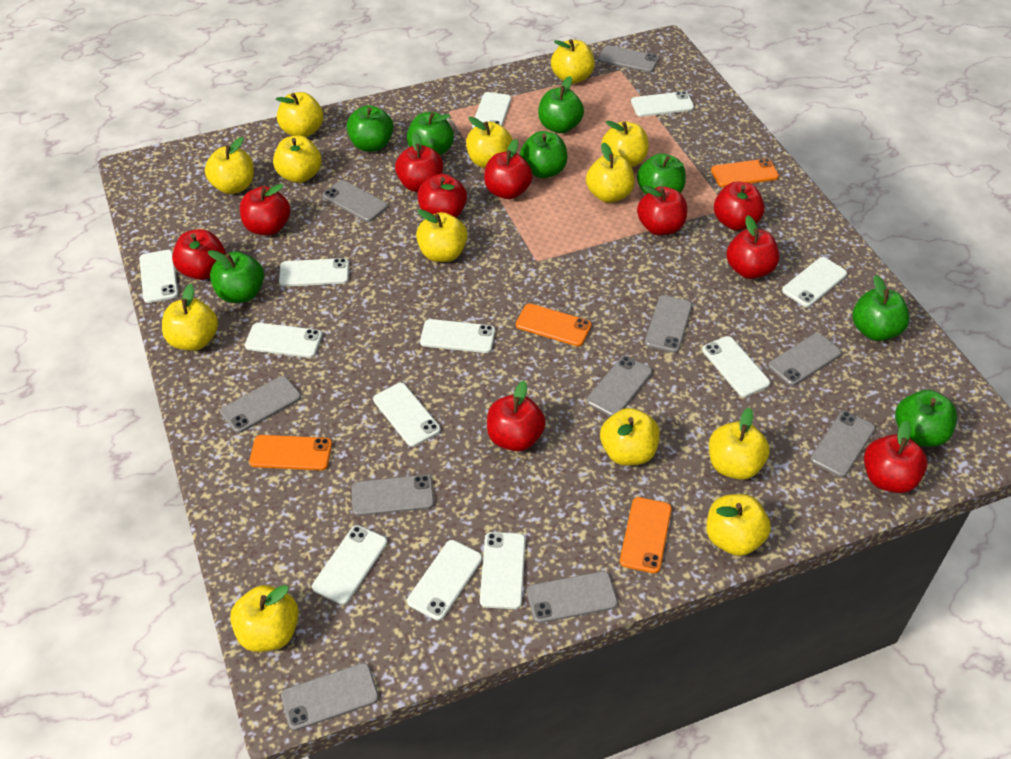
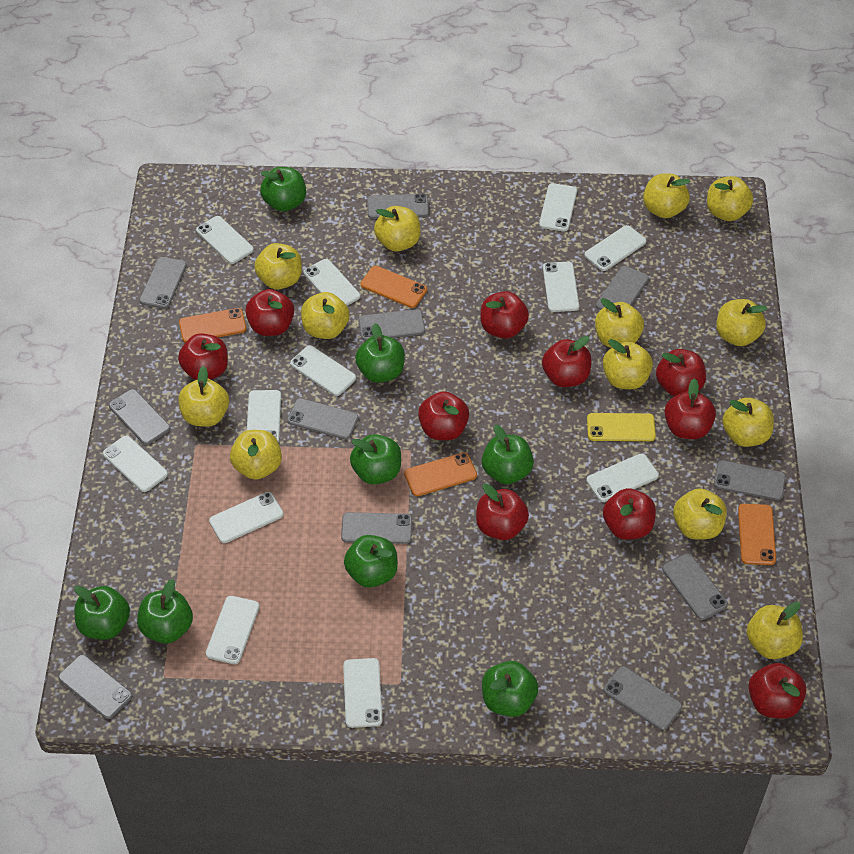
grey phone: [220,376,301,433] [281,663,379,731] [323,180,388,222] [351,475,434,516] [527,571,618,623] [587,356,652,416] [598,45,659,73] [645,295,692,353] [768,333,842,386] [810,411,875,477] = 10 -> [58,655,132,719] [109,389,170,445] [139,257,187,309] [287,398,359,439] [341,512,412,544] [358,309,425,341] [367,194,429,219] [596,266,649,310] [604,666,682,730] [662,553,728,620] [714,460,786,500] = 11
yellow phone: none = 0 -> [587,413,656,441] = 1

